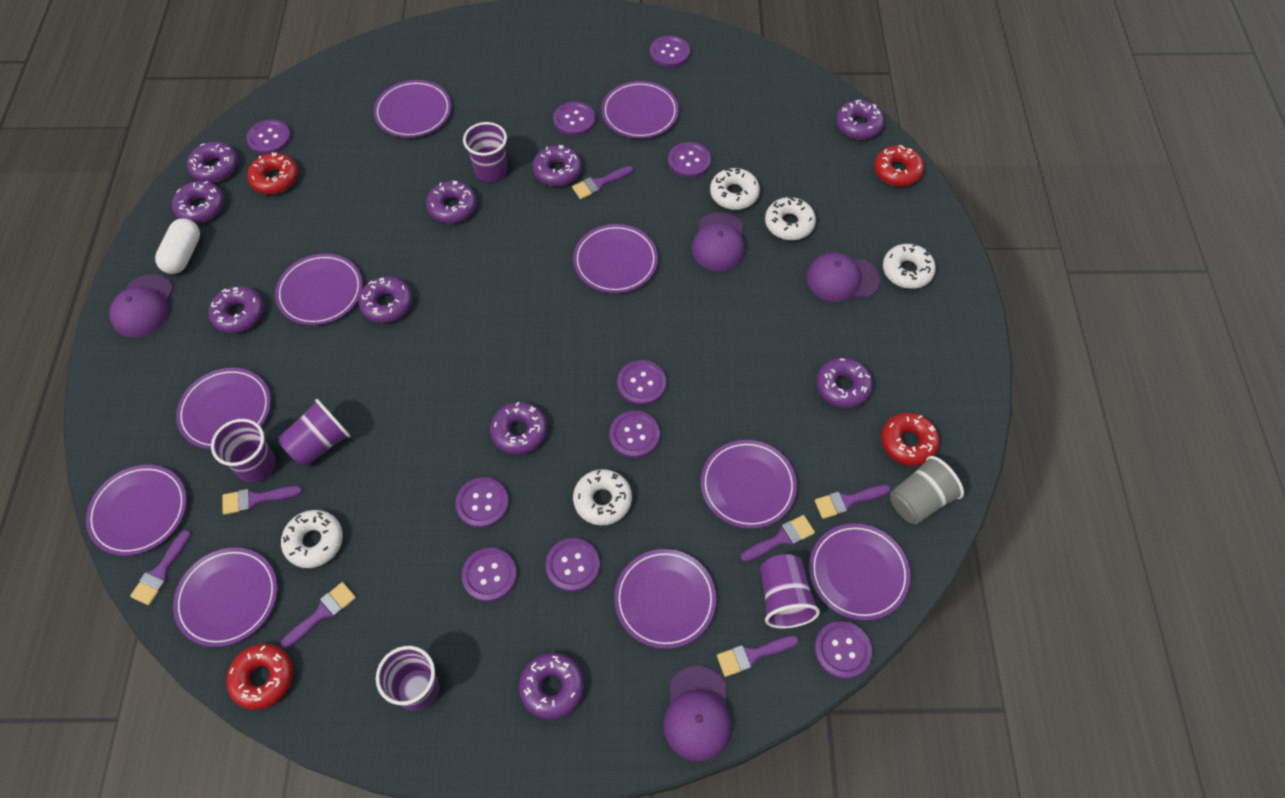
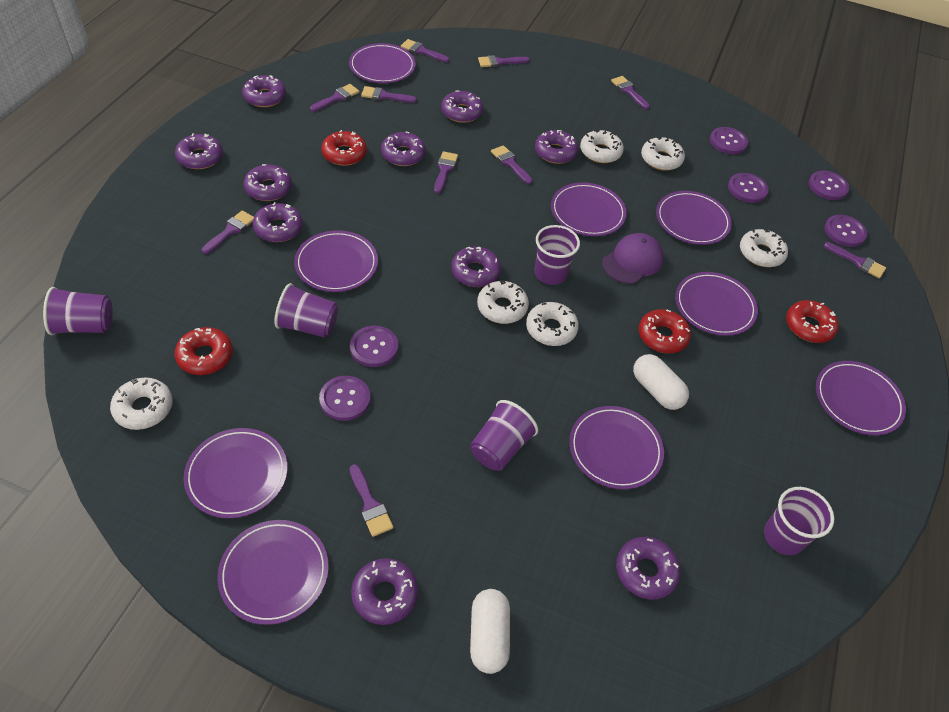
grey cup: [890,456,964,524] = 1 -> none = 0
purple brush: [130,530,191,605] [222,486,302,515] [281,582,356,649] [572,166,633,199] [717,635,799,677] [741,515,815,562] [815,485,891,519] = 7 -> [202,211,254,254] [310,84,359,112] [350,464,393,537] [361,86,417,103] [401,39,449,62] [434,151,458,194] [478,55,530,67] [491,145,532,184] [611,76,650,109] [824,242,886,278] = 10
purple button: [246,119,291,155] [456,477,509,528] [462,548,517,602] [546,538,600,592] [553,102,595,136] [609,411,660,458] [617,360,666,405] [650,36,690,68] [668,142,711,178] [814,621,872,679] = 10 -> [319,376,371,421] [350,326,398,367] [710,127,748,154] [728,173,769,203] [809,171,849,200] [824,215,867,247] = 6
purple cap: [110,274,174,338] [663,666,732,761] [692,212,745,271] [806,252,880,302] = 4 -> [602,233,664,284] = 1
purple plate: [86,465,187,556] [173,548,277,647] [176,368,271,449] [275,254,363,325] [374,80,451,138] [573,224,658,293] [602,81,679,139] [614,549,716,649] [701,440,797,529] [809,523,911,620] = 10 -> [183,428,288,518] [217,520,329,625] [294,230,378,292] [349,43,416,83] [551,182,627,236] [569,406,664,489] [656,191,732,245] [675,272,758,336] [816,361,906,435] = 9
white capsule: [155,218,200,274] = 1 -> [470,589,510,674] [633,354,689,410] = 2
white donut: [281,510,343,568] [573,469,632,525] [710,168,760,210] [765,197,816,240] [883,244,936,289] = 5 -> [110,378,173,430] [477,280,529,324] [526,302,579,346] [580,129,624,163] [641,136,685,171] [740,229,788,267] = 6

